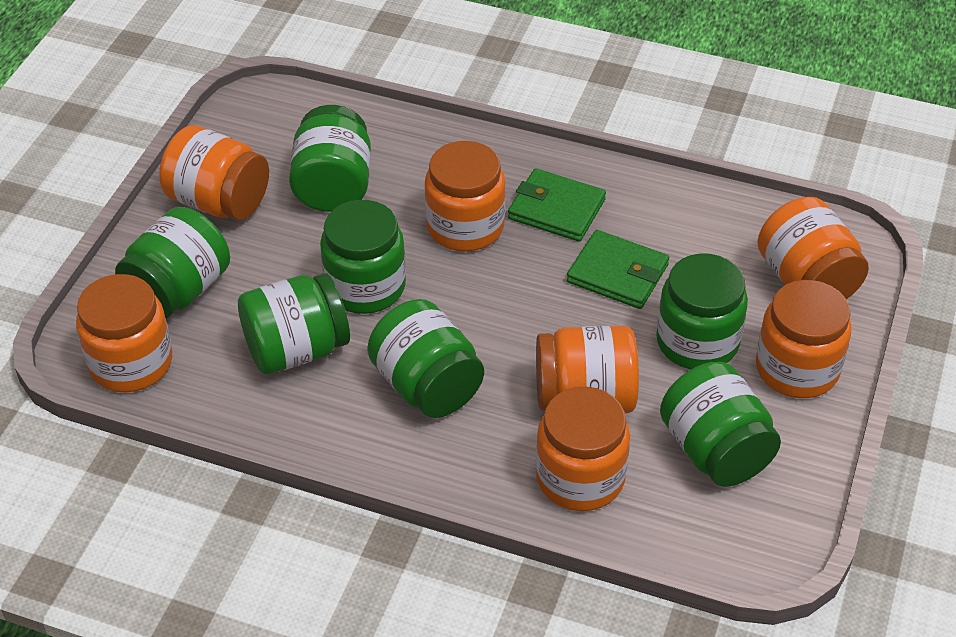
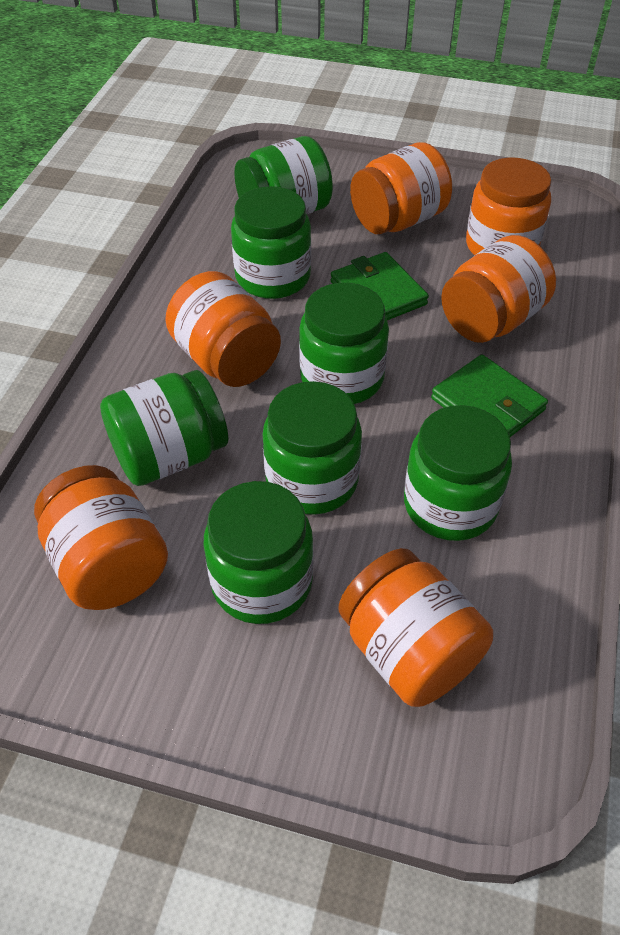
orange jar: [76,274,172,392] [159,125,269,220] [425,141,506,251] [536,326,639,413] [536,386,630,511] [756,280,852,398] [757,197,869,299] = 7 -> [34,465,168,610] [165,271,281,387] [338,548,493,707] [350,142,452,234] [441,235,556,343] [466,158,551,255] = 6

